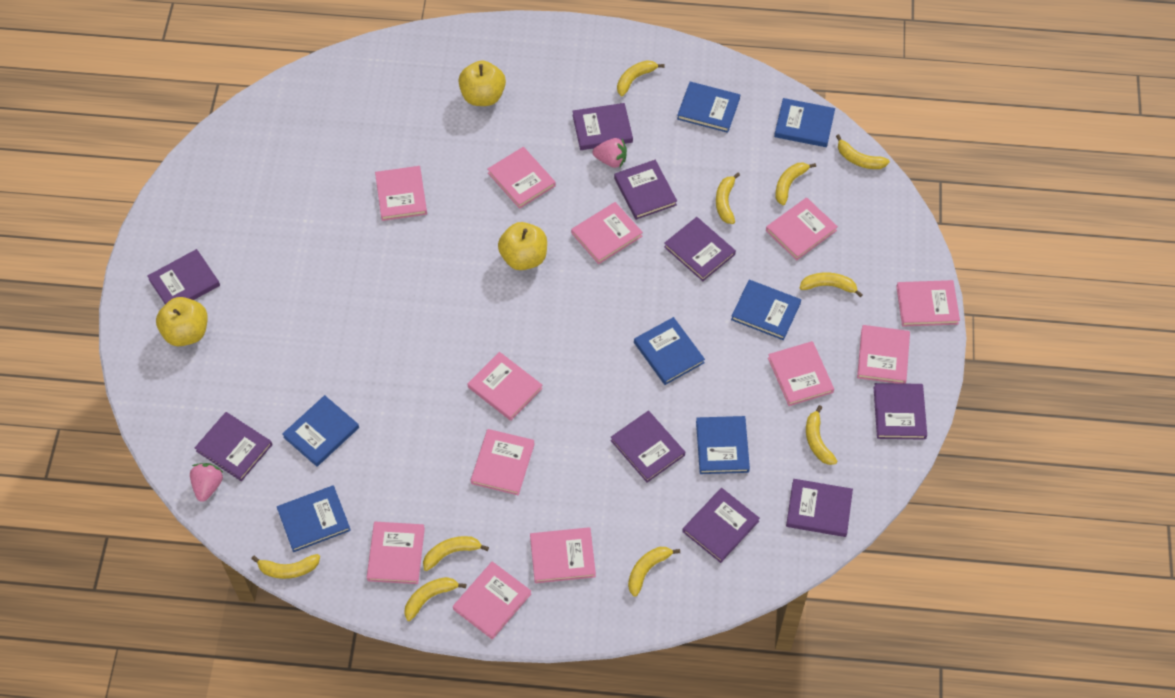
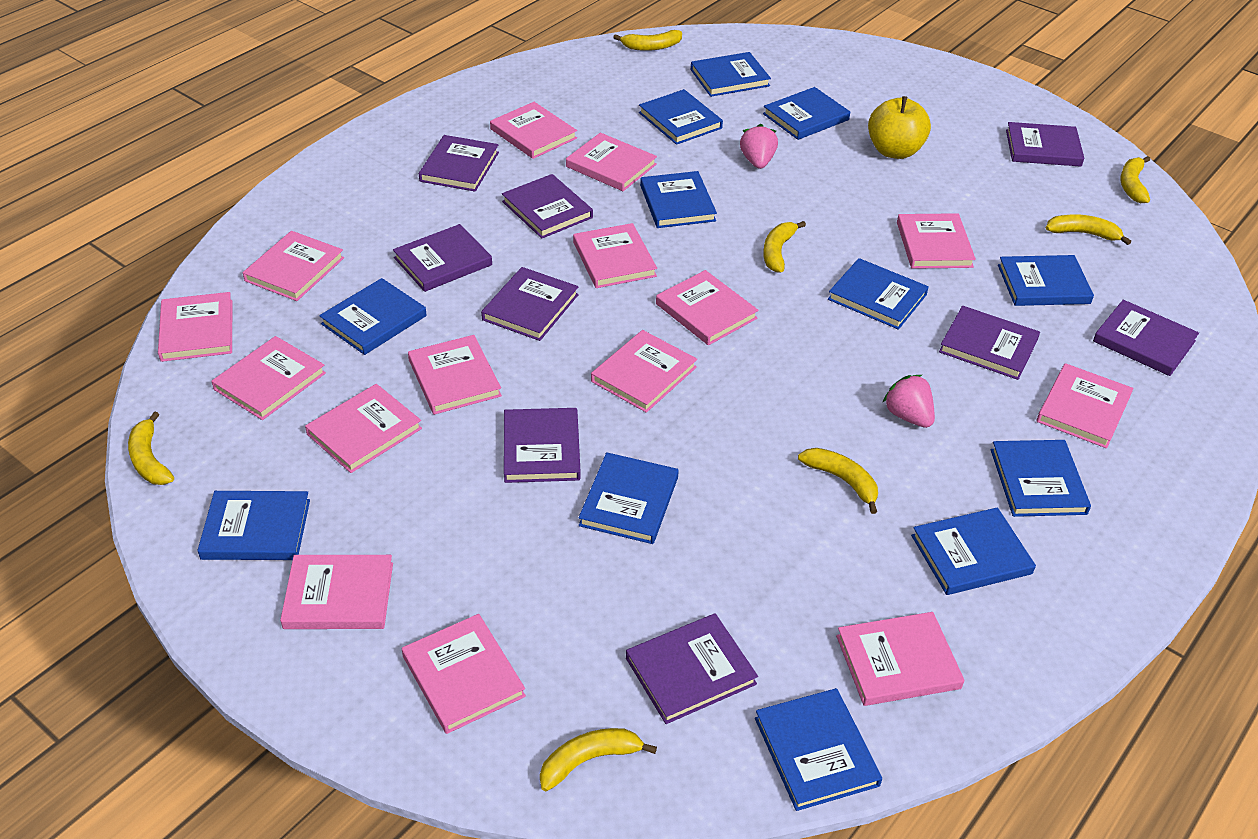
blue book: [277,485,351,552] [282,395,359,467] [634,317,705,385] [677,82,740,133] [696,416,750,474] [731,280,801,340] [774,98,835,147] = 7 -> [197,491,310,560] [319,278,427,355] [579,452,679,544] [639,89,723,145] [640,171,717,228] [691,52,771,97] [755,688,882,811] [763,87,850,140] [828,258,929,330] [911,507,1036,595] [991,440,1091,517] [998,255,1094,306] = 12
pink book: [367,522,425,584] [375,166,427,221] [453,561,532,640] [467,352,543,421] [471,429,535,495] [488,147,556,209] [530,527,596,583] [571,202,643,264] [766,197,838,260] [768,341,834,406] [857,325,910,384] [896,280,960,327] = 12 -> [158,292,232,362] [211,336,326,420] [243,231,344,301] [280,555,393,629] [305,384,422,473] [402,614,526,734] [408,335,502,415] [490,102,577,159] [566,133,657,191] [573,223,657,288] [591,330,697,413] [656,270,759,345] [836,612,965,706] [897,213,976,269] [1037,363,1133,448] = 15
yellow apple: [156,297,208,346] [458,60,506,106] [498,222,547,270] = 3 -> [868,96,931,159] = 1
yellow banana: [251,554,320,579] [404,577,466,621] [423,536,489,571] [617,60,664,96] [628,547,680,597] [716,173,740,224] [775,163,816,205] [800,272,863,297] [806,405,837,465] [836,134,890,169] = 10 -> [128,411,174,485] [540,728,657,792] [613,30,682,51] [763,221,806,272] [798,448,878,514] [1046,214,1131,245] [1120,156,1150,203] = 7

